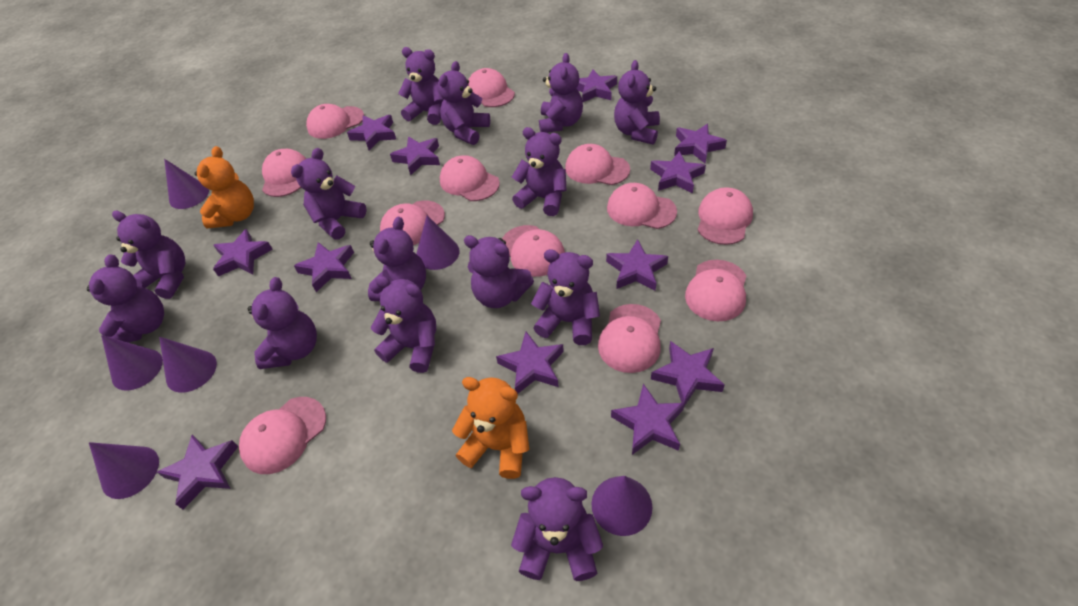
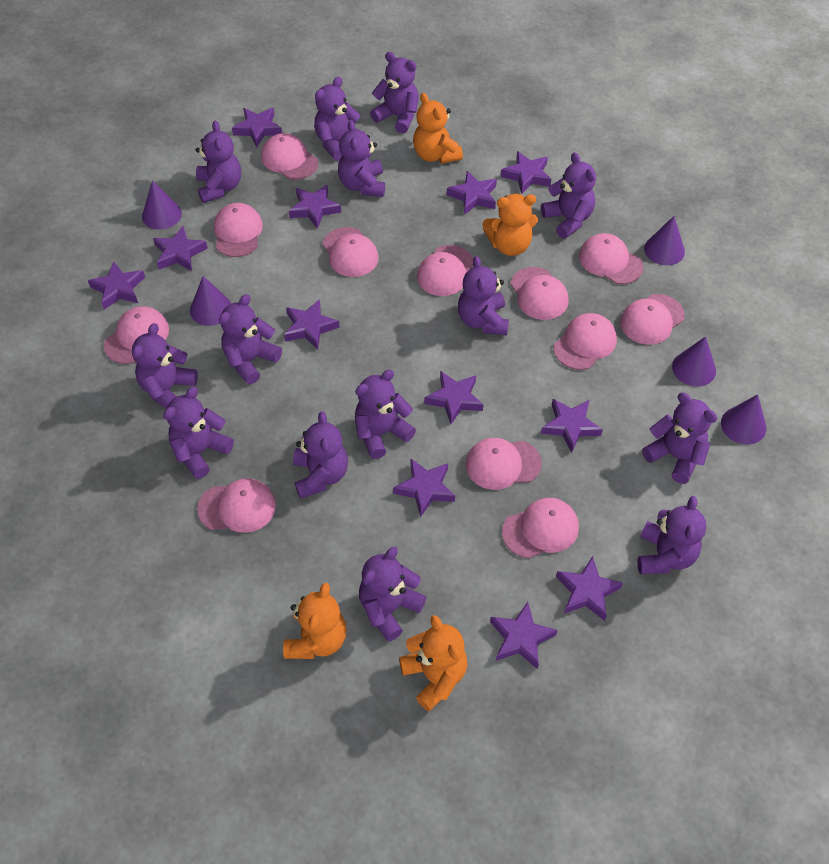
orange teddy bear: [195,146,254,228] [452,377,529,479] = 2 -> [283,582,347,659] [399,615,467,712] [413,93,463,164] [482,194,538,256] = 4
purple cone: [89,442,159,499] [101,335,163,391] [159,337,217,393] [164,159,209,209] [416,215,459,270] [591,476,653,536] = 6 -> [142,180,182,230] [190,276,231,326] [644,216,685,265] [672,336,716,386] [721,394,767,445] = 5

